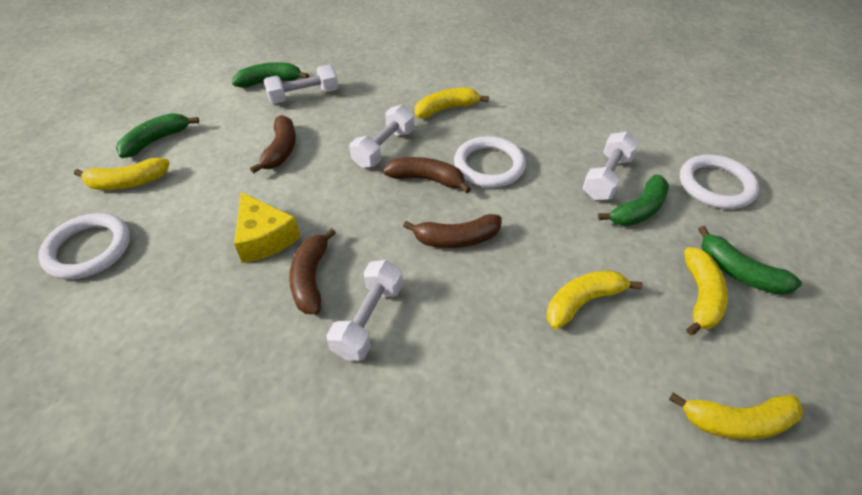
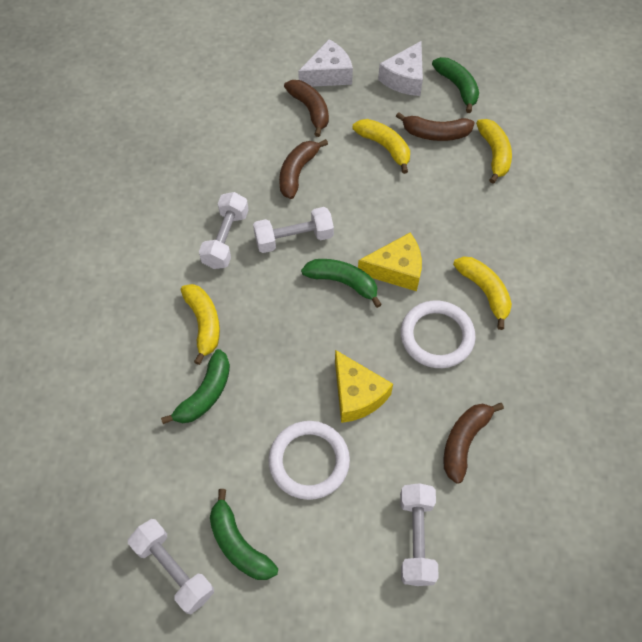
white cheese: none = 0 -> [298,39,353,87] [378,41,423,96] = 2
white ring: [38,213,130,279] [454,136,526,188] [680,154,760,209] = 3 -> [268,421,350,500] [400,300,476,368] = 2
yellow banana: [74,158,170,190] [415,87,489,119] [547,270,642,329] [669,393,803,440] [684,247,728,335] = 5 -> [181,284,220,365] [352,119,410,174] [453,256,512,330] [476,119,512,184] = 4
yellow cheese: [234,192,301,263] = 1 -> [335,350,393,423] [358,233,422,291] = 2

